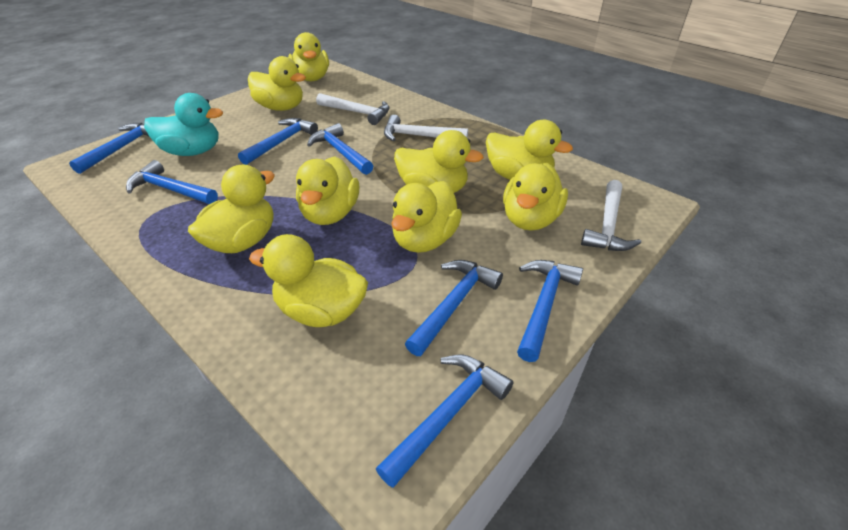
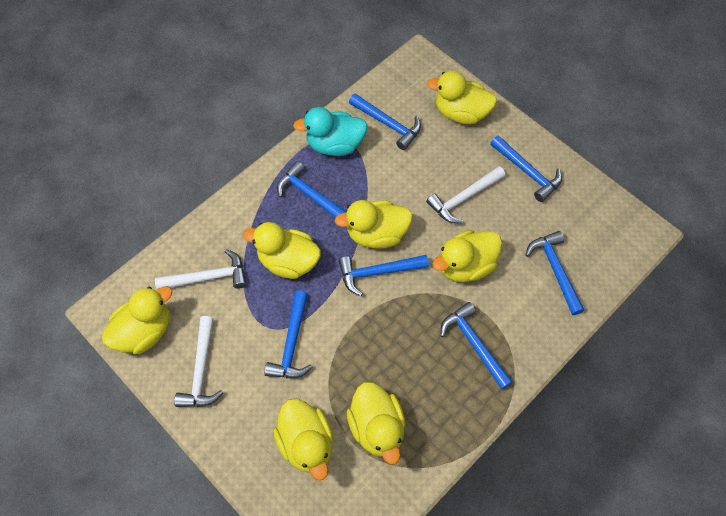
yellow duck: [188,165,275,253] [248,56,306,111] [249,234,368,327] [288,32,329,81] [296,156,359,225] [391,181,462,253] [394,130,484,193] [486,120,573,180] [503,163,568,231] = 9 -> [102,286,172,354] [243,222,321,279] [273,399,333,480] [335,200,413,249] [347,382,405,464] [427,71,497,124] [433,230,502,282] = 7

